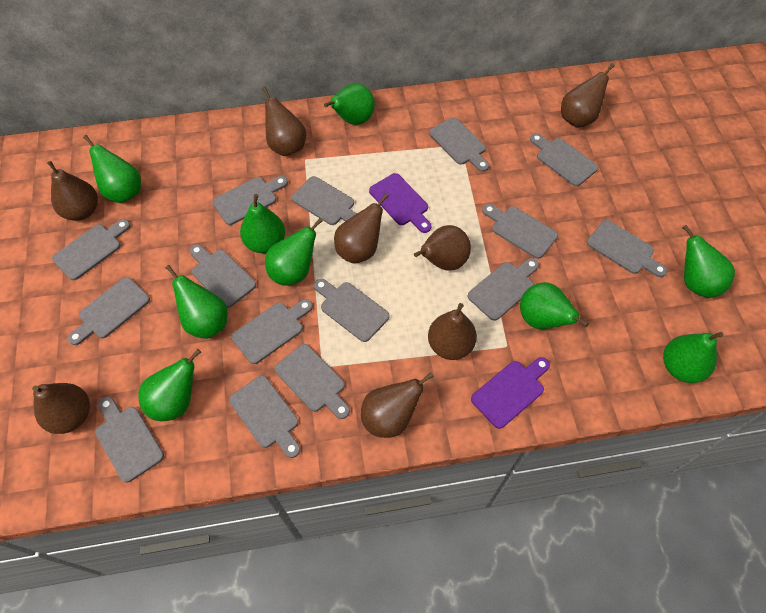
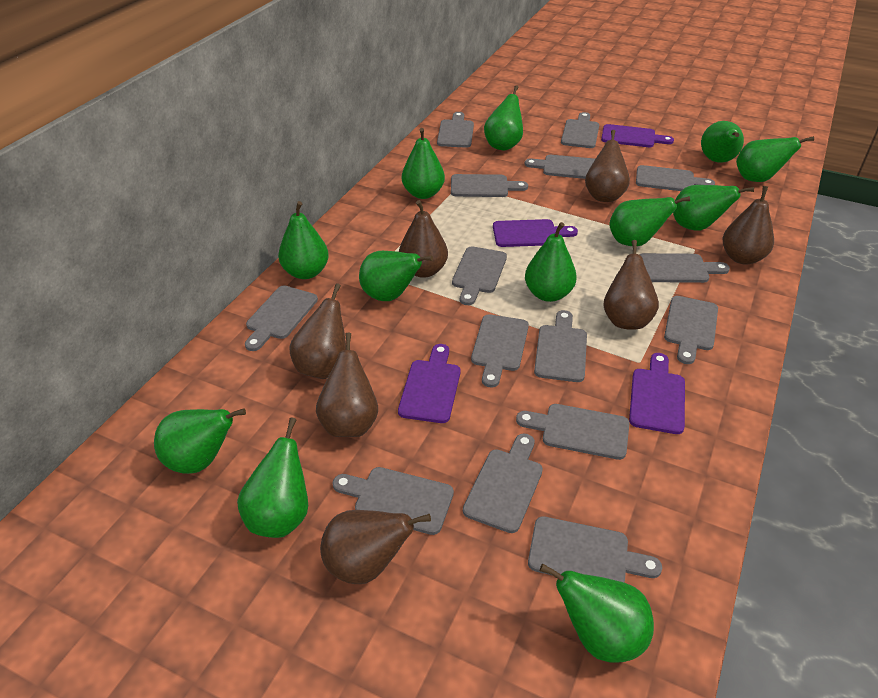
brown pear: [32,383,90,434] [47,161,98,221] [262,87,306,156] [334,193,388,263] [361,372,434,438] [414,225,471,271] [428,303,477,360] [561,63,615,128] = 8 -> [289,283,346,379] [316,332,378,437] [320,510,431,584] [399,200,448,278] [585,130,630,202] [603,240,659,330] [722,186,774,265] = 7
green pear: [83,135,141,203] [138,349,201,421] [166,265,228,339] [240,194,285,253] [265,218,323,285] [324,83,375,125] [520,282,589,329] [663,332,723,383] [682,225,735,298] = 9 -> [154,408,246,474] [237,417,308,538] [278,201,329,279] [359,251,433,301] [402,128,445,199] [484,85,523,150] [525,222,577,302] [540,563,654,663] [609,196,690,246] [673,185,754,231] [701,121,744,163] [736,136,814,182] = 12
purple cutting board: [369,173,431,233] [471,357,550,429] = 2 -> [398,344,461,423] [493,219,578,247] [601,124,674,147] [629,353,685,434] = 4

